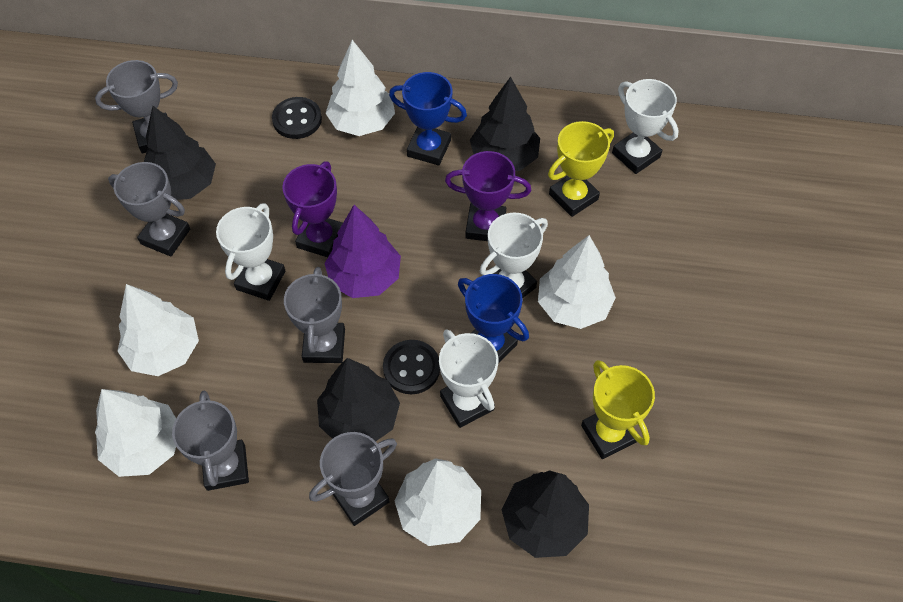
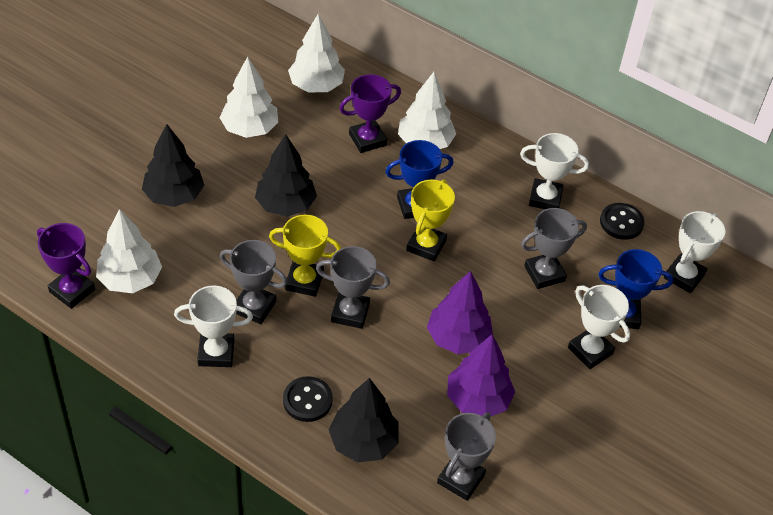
black tree: [144,106,216,200] [317,358,400,441] [470,77,540,171] [502,470,589,558] = 4 -> [142,124,204,207] [255,134,317,217] [329,378,399,462] = 3
grey trophy: [95,60,178,154] [108,162,190,256] [172,391,249,491] [284,267,345,363] [309,432,397,526] = 5 -> [220,240,287,324] [316,246,390,329] [437,412,496,501] [521,208,587,289] = 4
purple tree: [324,205,401,298] = 1 -> [427,271,493,354] [447,334,515,417] = 2
white tree: [95,389,176,477] [118,284,199,376] [326,40,395,136] [395,458,481,546] [538,235,616,329] = 5 -> [96,209,162,293] [220,56,278,138] [288,14,345,92] [398,72,456,149] = 4

